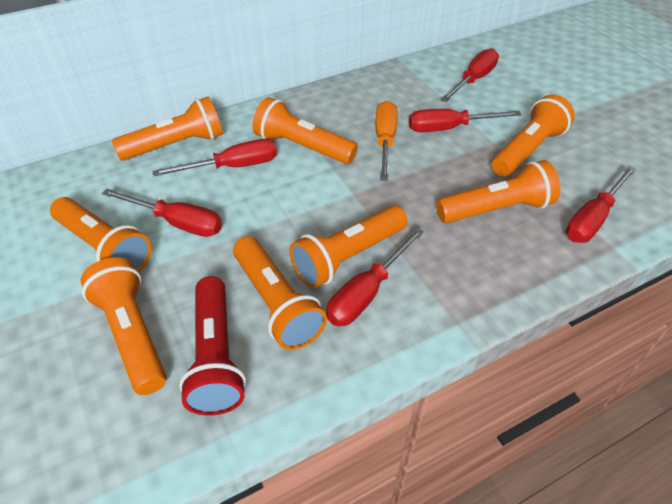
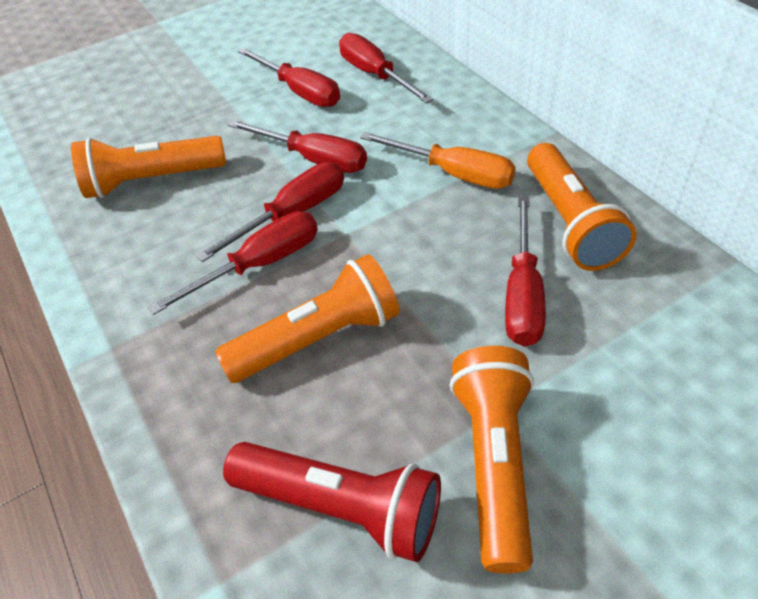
orange flashlight: [50,197,151,272] [80,257,167,395] [112,97,223,161] [233,236,327,350] [253,97,358,164] [289,206,407,288] [436,160,560,223] [491,94,575,177] = 8 -> [71,136,226,198] [215,254,400,383] [450,346,534,573] [527,143,637,271] = 4

